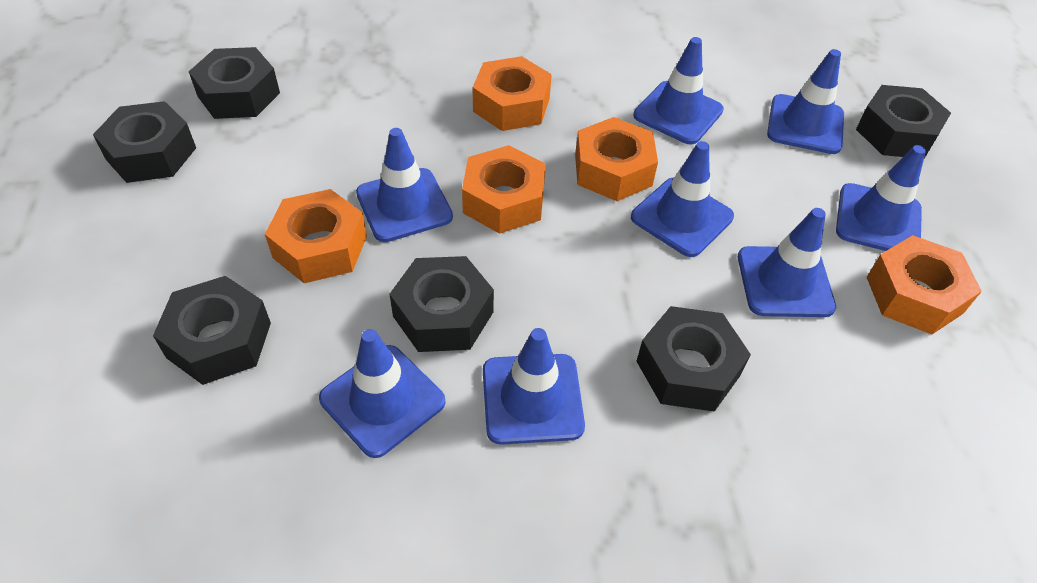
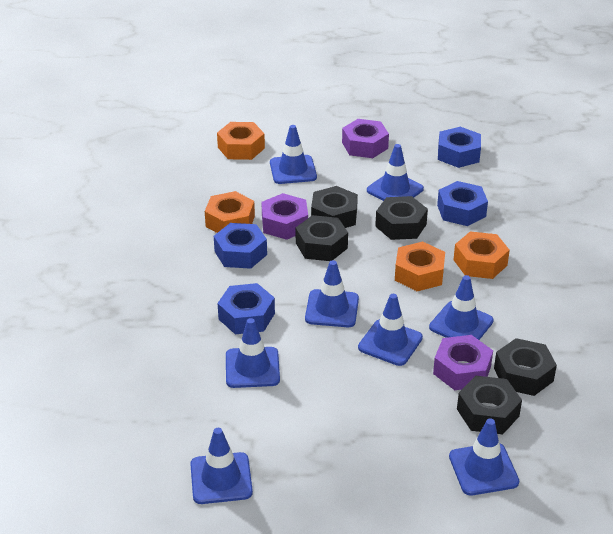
black nut: [93,101,196,183] [153,276,271,385] [189,47,280,119] [390,256,494,352] [636,306,751,412] [856,85,951,159] = 6 -> [296,215,348,261] [311,186,358,228] [375,196,428,240] [457,376,522,434] [494,338,557,396] = 5
blue nut: none = 0 -> [214,223,267,269] [218,283,275,335] [437,181,488,226] [438,127,481,168] = 4
orange nut: [265,189,367,283] [462,145,546,234] [473,56,552,131] [575,117,658,201] [867,235,982,334] = 5 -> [205,191,255,233] [217,122,265,160] [395,242,445,291] [453,231,510,279] = 4
purple nut: none = 0 -> [261,193,308,240] [342,119,389,158] [433,335,493,390] = 3

